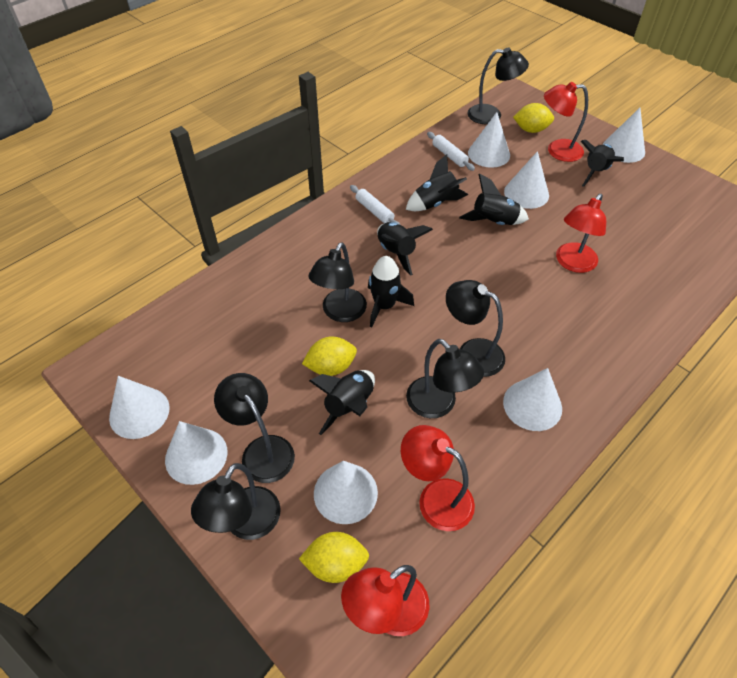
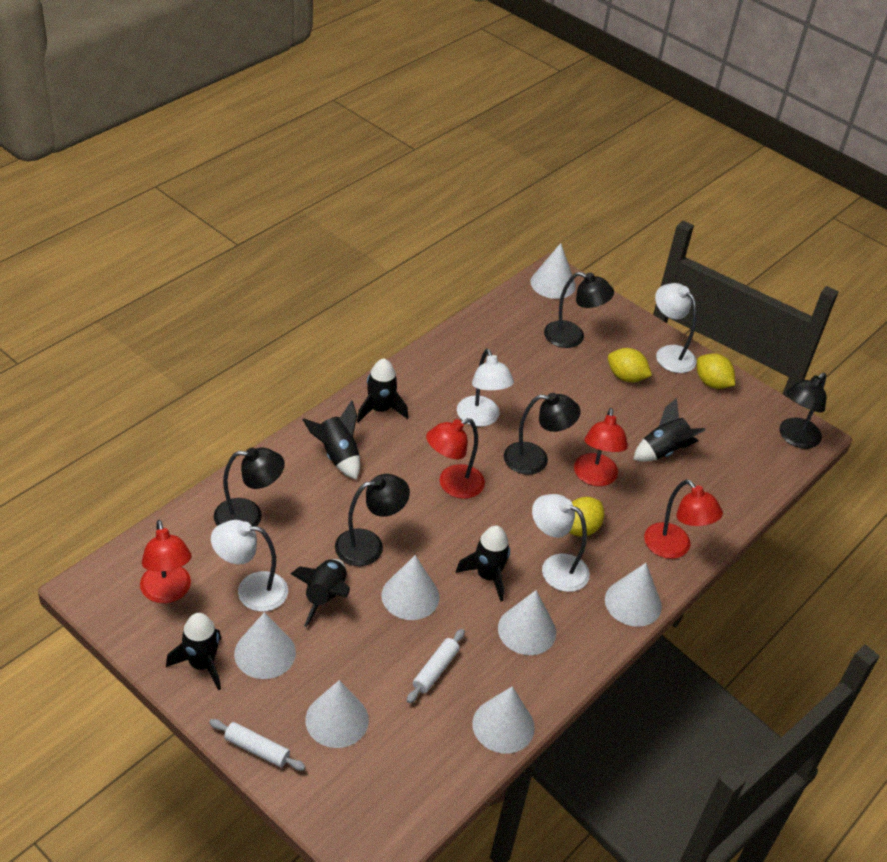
black lamp: [191,463,281,540] [214,373,295,483] [308,242,367,322] [406,339,484,418] [446,280,505,377] [468,48,529,124] = 6 -> [214,448,285,526] [335,474,410,566] [504,393,581,475] [544,272,614,348] [779,373,826,449] = 5
white lamp: none = 0 -> [211,520,288,612] [457,349,514,427] [532,494,590,592] [655,283,697,373] = 4

